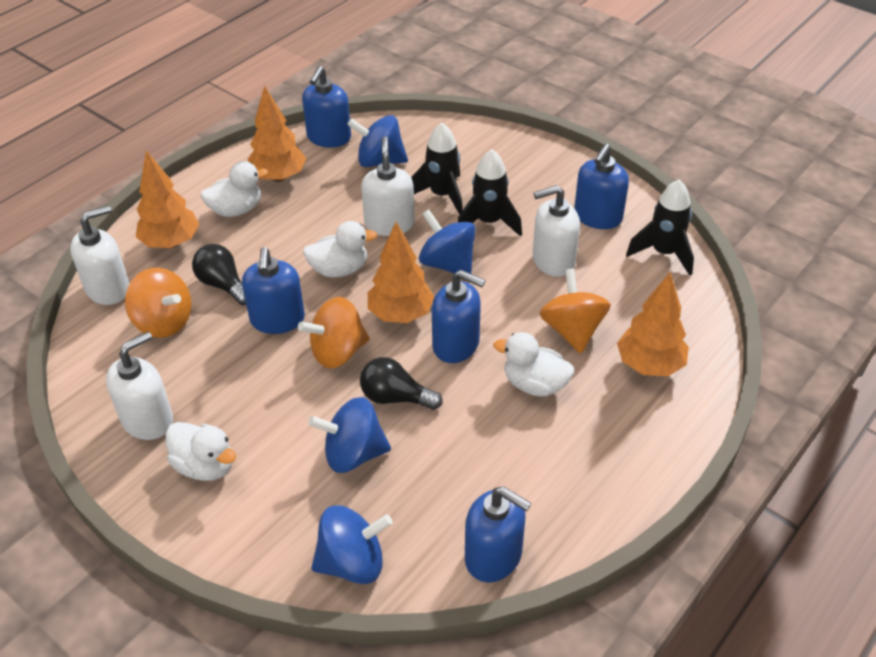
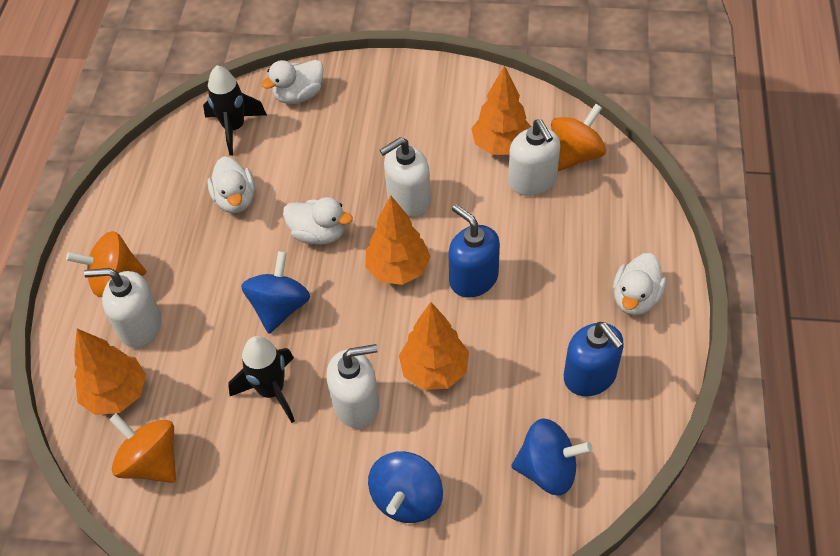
black light bulb: [192,244,246,305] [360,357,443,410] = 2 -> none = 0
black rocket: [411,122,463,215] [458,149,522,237] [626,179,694,276] = 3 -> [203,65,267,156] [228,336,295,423] = 2
blue soap dispenser: [242,247,305,334] [302,66,351,147] [432,270,486,363] [465,486,531,582] [574,144,629,229] = 5 -> [448,204,500,298] [564,322,624,396] = 2
blue spinning top: [308,397,391,473] [311,505,393,584] [347,115,408,167] [419,209,476,274] = 4 -> [241,251,310,334] [368,451,443,523] [511,418,593,495] = 3

